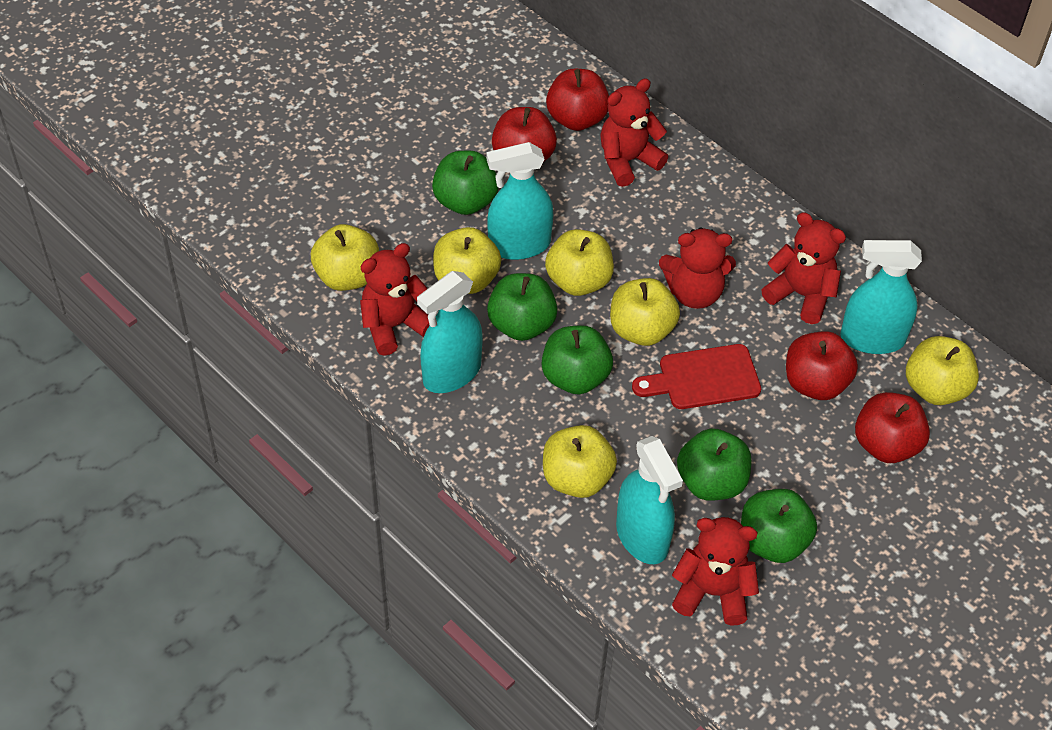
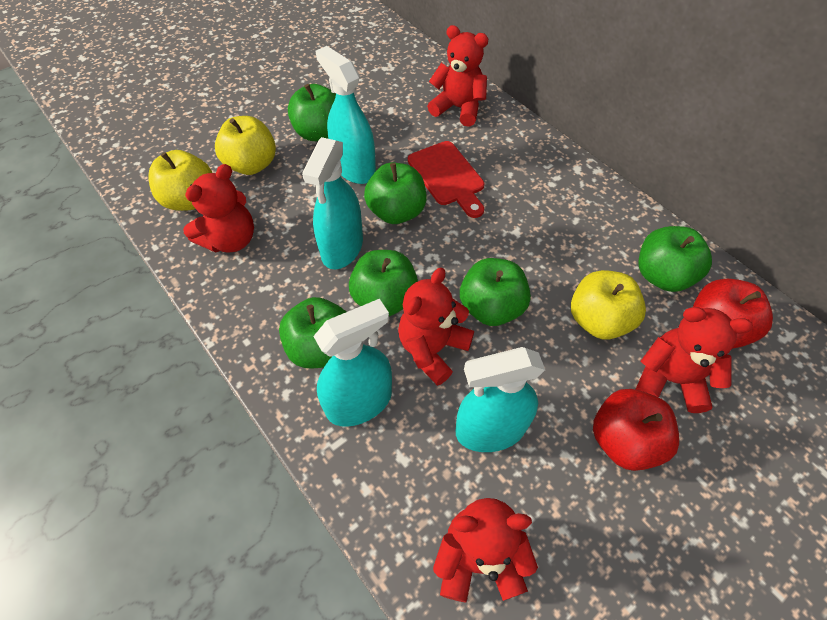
green apple: [432,151,498,215] [487,273,558,341] [542,325,613,394] [677,428,751,501] [741,489,817,563] = 5 -> [279,297,347,369] [288,84,336,141] [349,250,418,316] [364,163,427,224] [460,258,531,326] [639,226,712,292] = 6
red apple: [492,107,557,161] [546,69,609,131] [786,331,858,400] [855,392,930,463] = 4 -> [593,389,679,471] [693,279,773,349] = 2
yellow apple: [311,224,379,291] [433,227,501,294] [543,425,617,498] [545,229,614,296] [610,278,680,346] [906,336,979,405] = 6 -> [149,150,212,211] [215,116,276,175] [571,270,646,340] = 3

